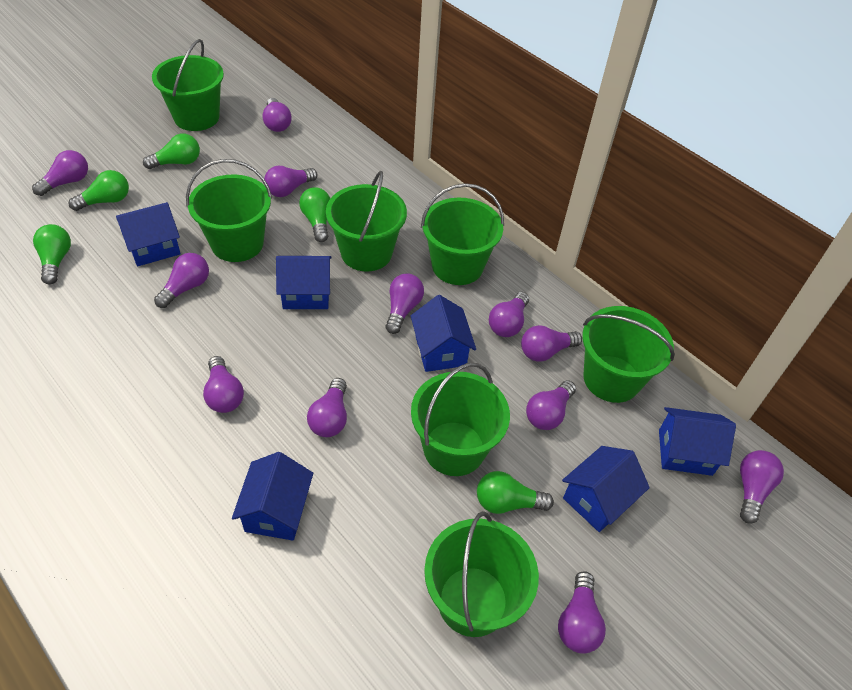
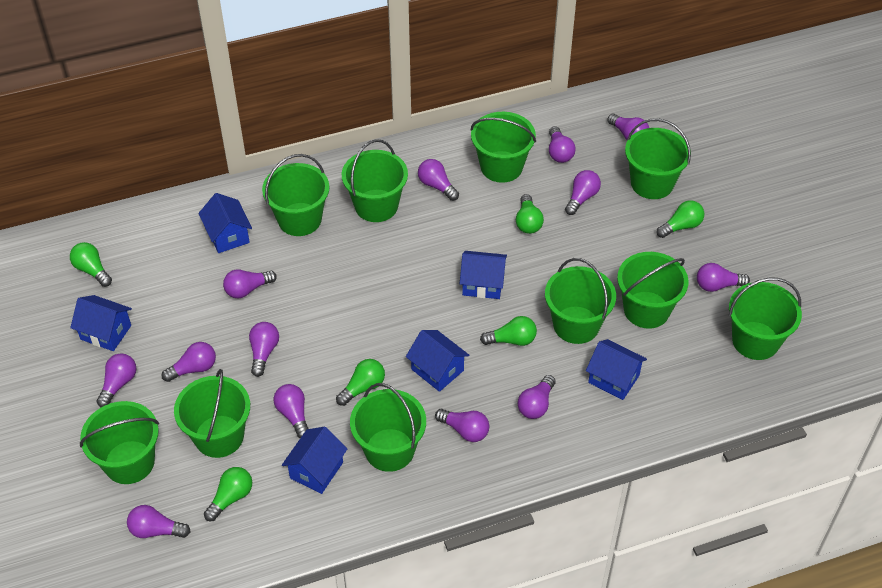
green bucket: [152,39,224,131] [186,159,272,262] [326,171,407,271] [411,363,510,476] [421,183,504,285] [424,511,539,637] [582,306,675,403] = 7 -> [80,401,159,484] [174,369,250,458] [262,154,329,236] [342,139,408,222] [350,383,426,472] [471,112,536,183] [545,258,616,344] [617,252,689,329] [625,118,691,199] [729,278,802,360] = 10
green light bulb: [33,224,71,285] [68,170,129,211] [143,133,200,169] [299,187,330,242] [477,471,554,514] = 5 -> [70,242,112,287] [204,467,252,521] [336,359,385,406] [480,316,537,346] [516,194,544,234] [657,200,704,238] = 6
purple light bulb: [32,150,88,196] [154,253,209,308] [203,356,244,413] [262,98,292,132] [264,166,318,197] [307,378,347,437] [386,273,424,334] [489,292,529,337] [521,325,582,362] [526,380,576,430] [558,571,606,654] [740,450,784,524] = 12 -> [96,353,136,407] [127,505,190,538] [161,342,216,382] [223,270,277,299] [249,322,279,377] [273,384,309,438] [418,159,459,201] [435,409,489,442] [518,375,556,419] [549,126,576,163] [565,170,601,215] [607,114,649,140] [697,263,750,292] = 13

